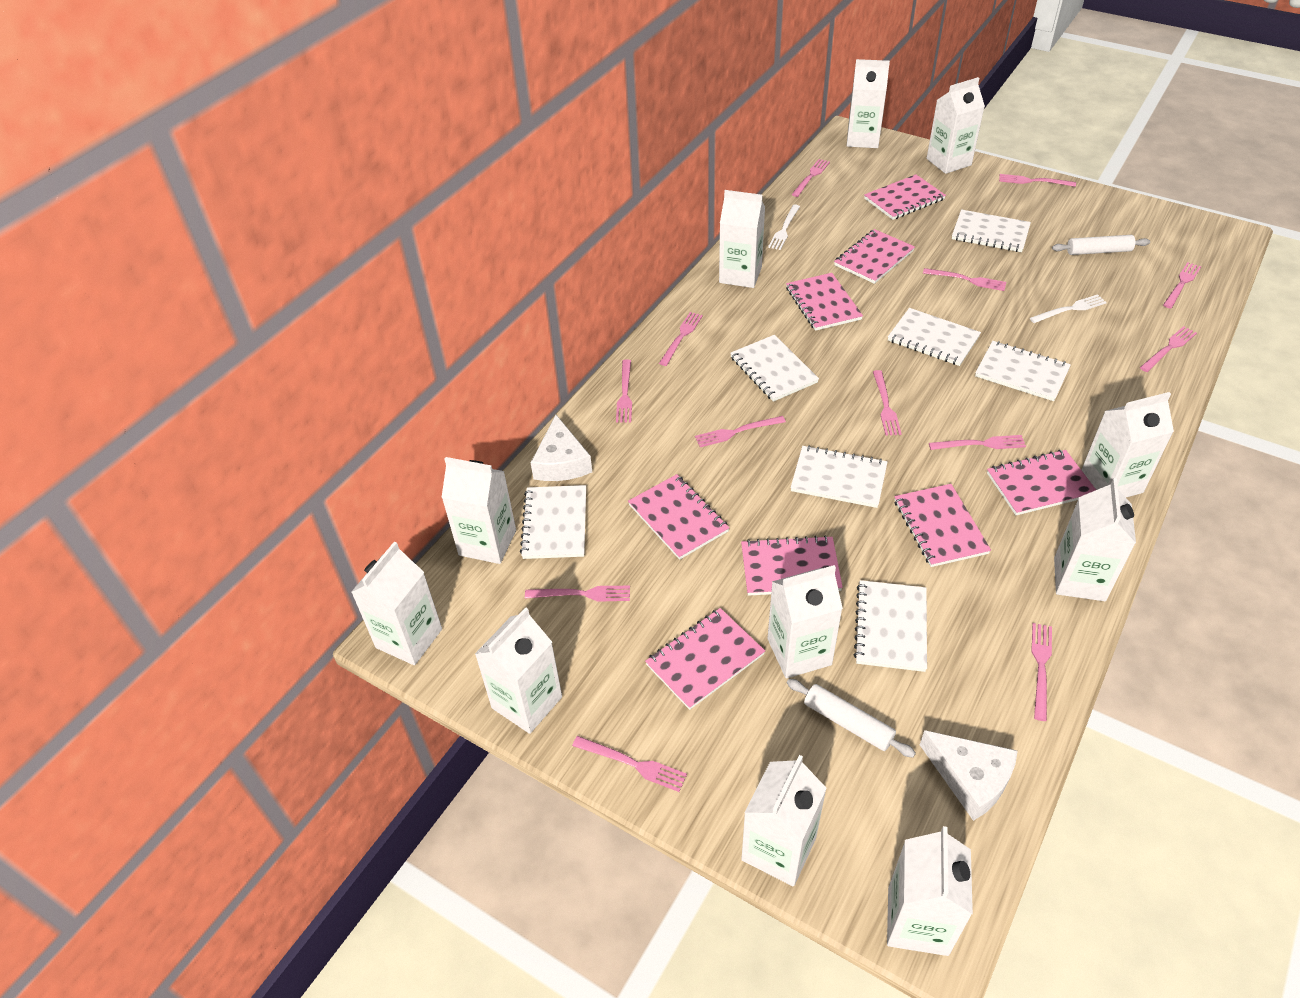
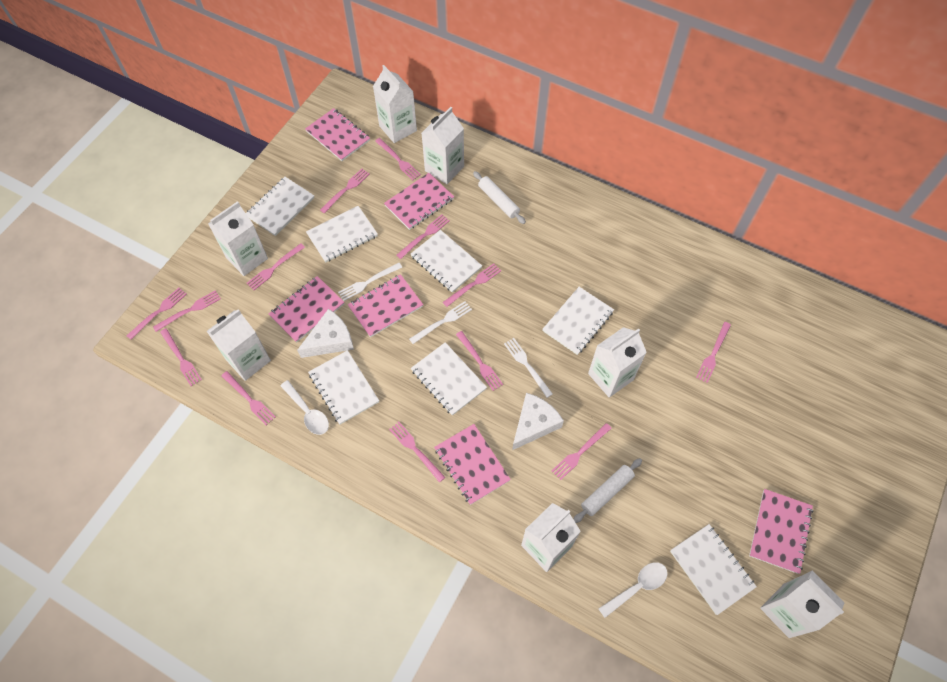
pink notebook: [628,474,730,560] [645,608,765,710] [741,535,843,596] [786,273,863,331] [834,229,915,284] [864,174,946,220] [894,484,991,567] [987,450,1096,515] = 8 -> [269,276,344,343] [305,108,370,161] [348,274,423,337] [384,173,454,230] [434,424,511,505] [749,489,813,574] = 6
white carton: [351,542,442,665] [441,457,516,564] [475,607,562,734] [719,190,765,288] [741,755,827,886] [767,565,843,678] [847,59,890,148] [887,826,973,956] [927,77,985,174] [1054,478,1136,601] [1081,392,1174,497] = 11 -> [207,309,271,381] [208,201,268,276] [373,65,417,143] [422,107,464,184] [521,503,581,572] [588,327,647,398] [760,571,845,638] = 7
white fork: [768,205,800,250] [1030,294,1107,323] = 2 -> [338,263,402,301] [409,301,472,344] [504,338,553,398] = 3
white spoon: none = 0 -> [280,380,329,435] [598,562,668,618] = 2

